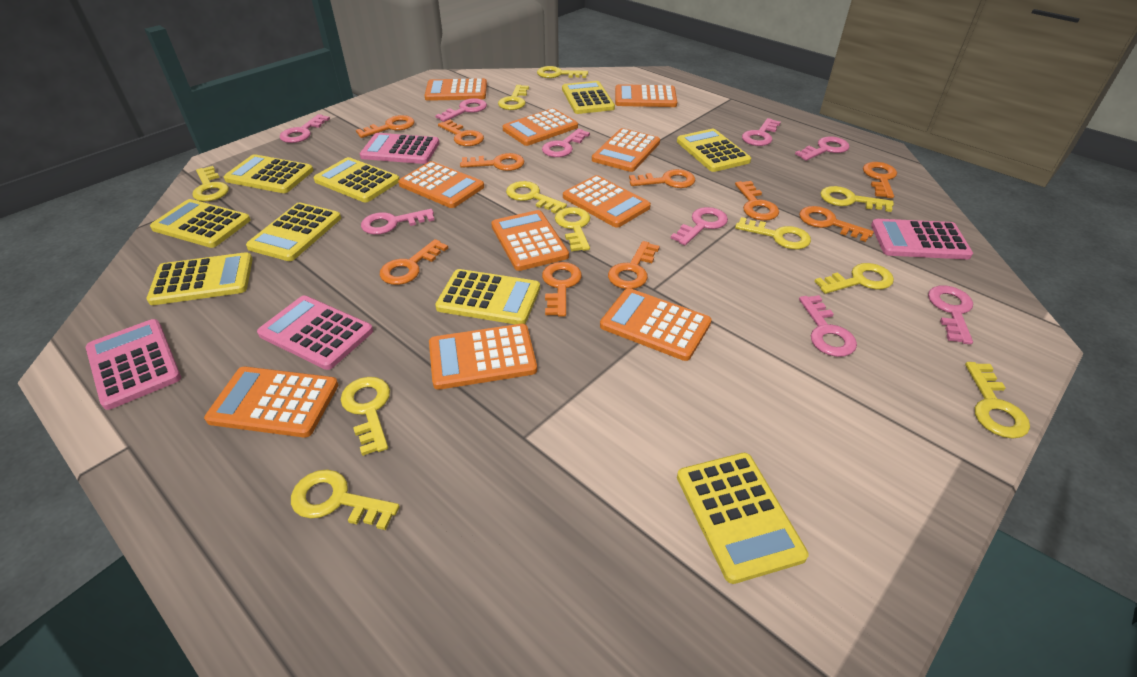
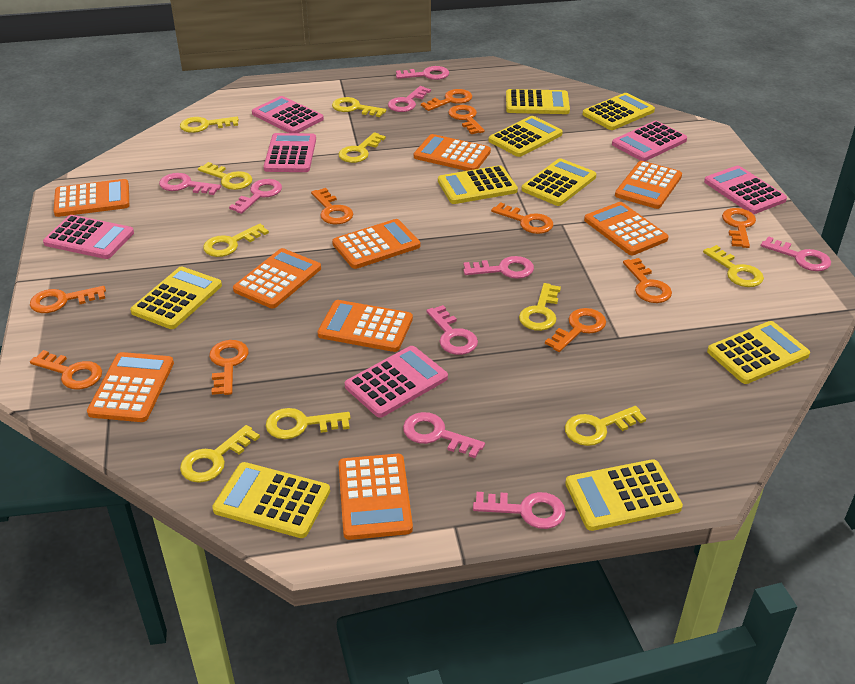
orange calculator: [204,367,338,437] [398,161,484,208] [424,78,487,101] [429,324,537,390] [491,210,569,271] [503,108,578,146] [563,175,651,228] [592,128,660,172] [600,288,712,361] [615,84,677,107] = 10 -> [54,179,129,217] [87,352,174,422] [233,248,321,308] [317,300,413,352] [332,219,420,269] [338,454,413,540] [414,134,491,171] [584,202,669,255] [615,161,682,209] = 9
pink calculator: [86,319,181,410] [257,296,373,370] [360,133,439,164] [871,219,973,259] = 4 -> [43,215,134,259] [252,96,324,133] [264,133,316,172] [345,346,448,418] [612,121,687,161] [704,165,787,214] = 6
yellow key: [192,166,229,201] [291,469,400,530] [341,377,390,456] [498,85,529,110] [506,181,567,214] [537,66,588,78] [555,207,590,251] [735,217,811,249] [814,263,894,294] [820,186,894,212] [965,362,1030,439] = 11 -> [180,117,239,133] [180,425,260,483] [198,162,252,190] [203,224,269,257] [266,408,351,439] [332,97,386,117] [338,132,386,163] [519,283,561,331] [565,406,646,446] [703,245,764,287] = 10

